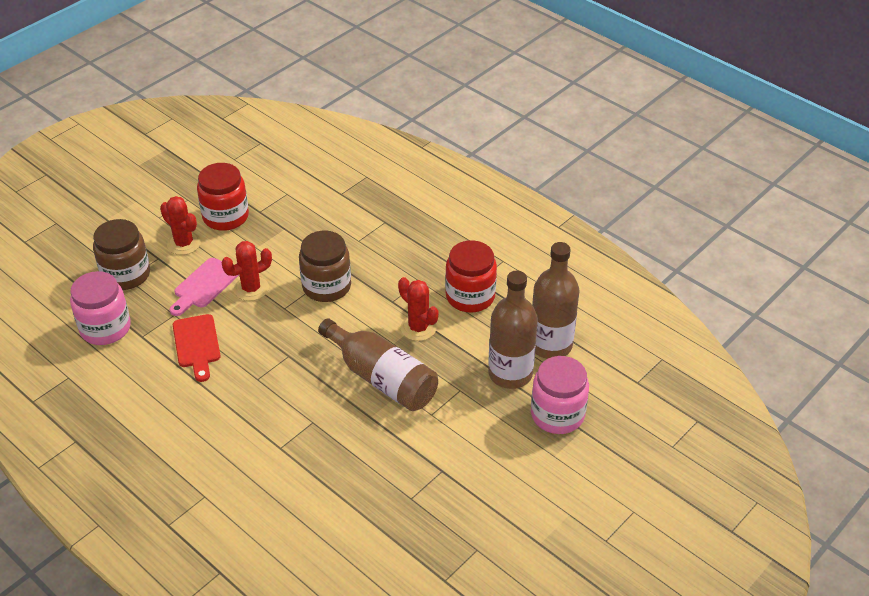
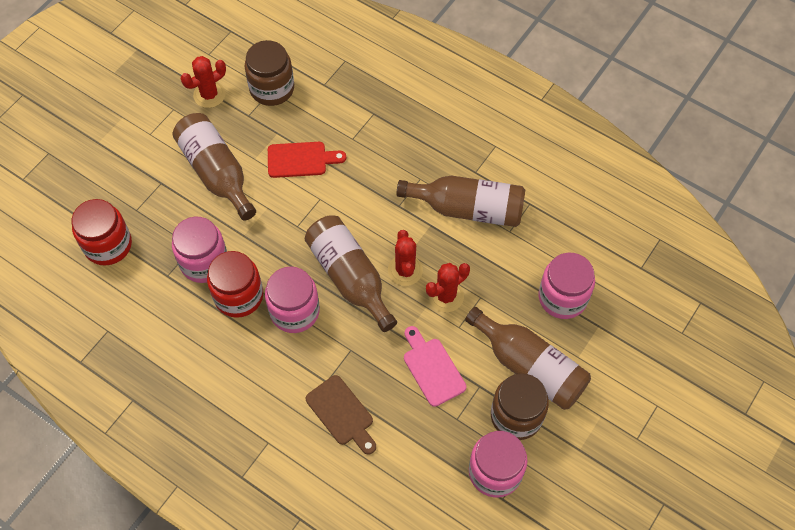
brown bottle: [318,318,438,411] [488,270,538,389] [532,242,580,359] = 3 -> [173,113,256,221] [305,215,397,332] [396,175,525,227] [465,307,591,410] = 4
brown cutting board: none = 0 -> [306,375,376,455] = 1
pink jar: [70,271,131,345] [531,356,589,434] = 2 -> [172,217,227,283] [265,267,320,333] [469,431,528,498] [539,253,595,319] = 4

